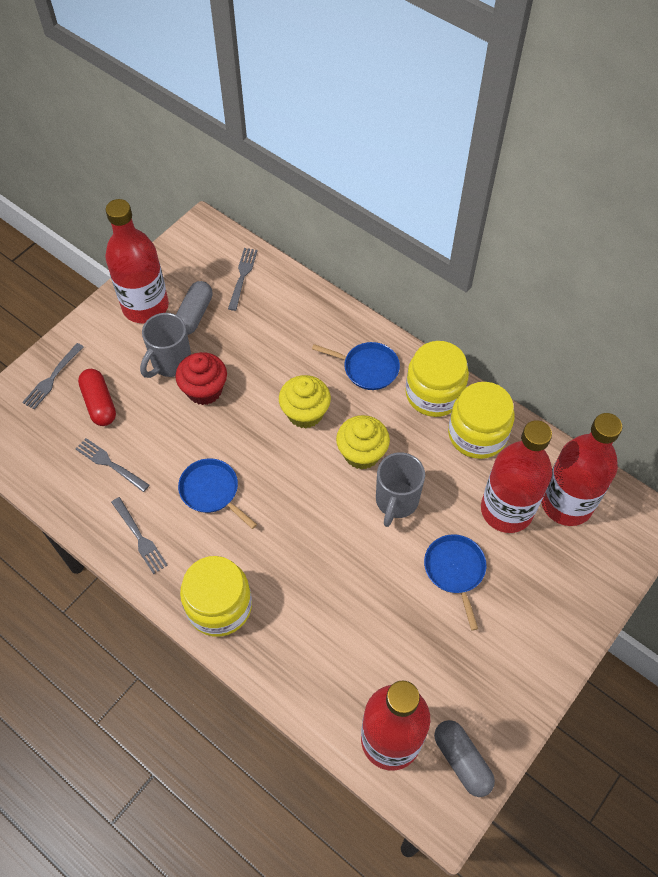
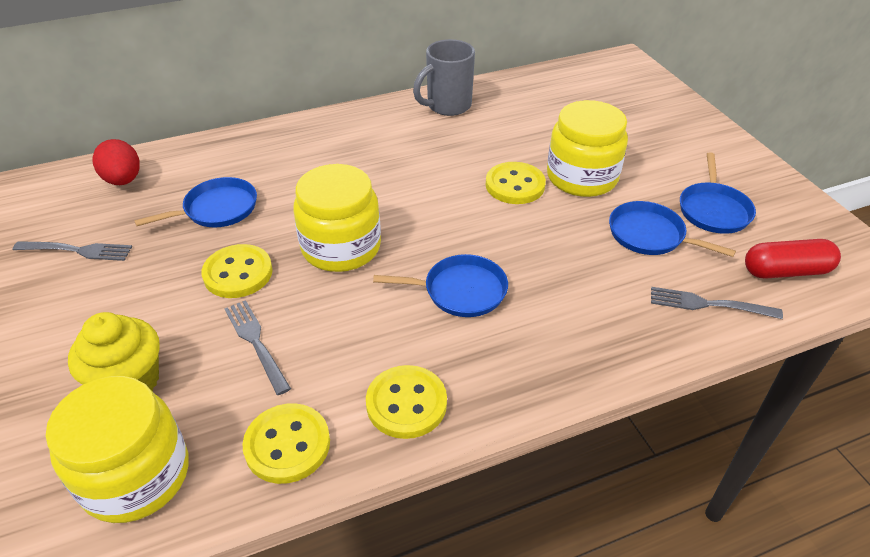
blue pan: [178,458,257,529] [312,342,400,390] [424,534,486,631] = 3 -> [134,177,257,227] [373,254,508,317] [609,201,736,257] [680,153,756,234] = 4
grey capsule: [176,281,213,335] [434,720,495,797] = 2 -> none = 0
grey fork: [22,343,84,410] [76,438,149,492] [111,497,168,574] [228,248,258,311] = 4 -> [13,241,132,261] [224,300,291,395] [651,287,783,319] = 3
grey mug: [140,313,191,378] [376,452,425,527] = 2 -> [413,39,475,116] = 1
red bottle: [105,199,169,323] [361,680,430,771] [481,420,552,533] [541,413,622,526] = 4 -> none = 0
red cupcake: [175,352,227,405] = 1 -> none = 0
red egg: none = 0 -> [92,139,140,185] = 1
yellow button: none = 0 -> [201,244,273,298] [242,403,330,484] [366,365,447,439] [486,162,546,204] = 4
yellow cupcake: [279,375,331,429] [336,415,390,470] = 2 -> [68,312,160,391] = 1

